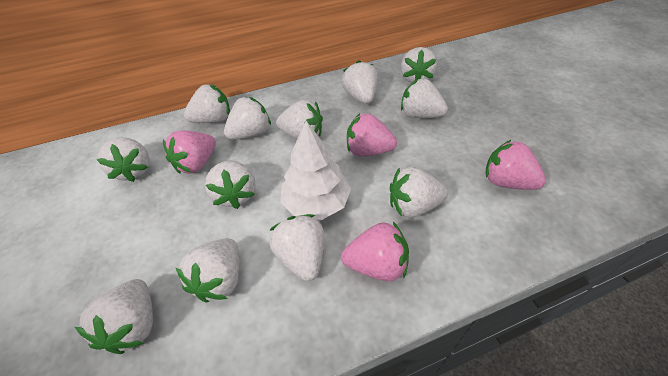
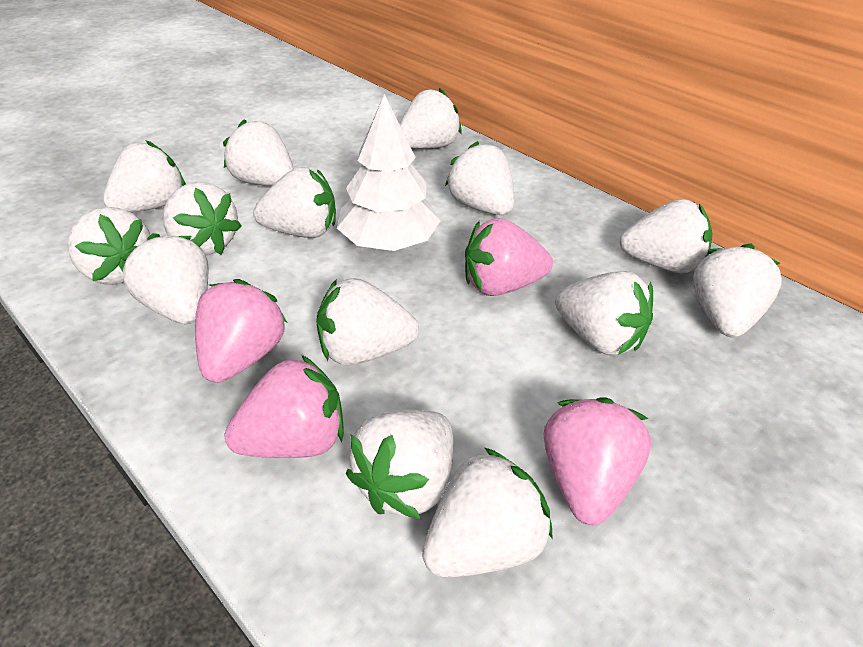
white strawberry: [75,279,153,354] [97,137,150,182] [176,238,239,302] [184,84,230,123] [205,160,256,209] [224,97,271,140] [269,214,324,281] [276,100,323,139] [342,60,378,104] [390,167,448,218] [401,47,437,83] [401,79,448,118] = 12 -> [68,207,150,284] [103,140,186,212] [121,233,208,324] [163,182,242,256] [223,119,294,186] [253,167,336,238] [316,278,419,366] [346,410,453,519] [399,88,462,149] [422,448,553,577] [445,141,515,215] [555,271,653,356] [620,199,713,273] [692,243,782,337] = 14

